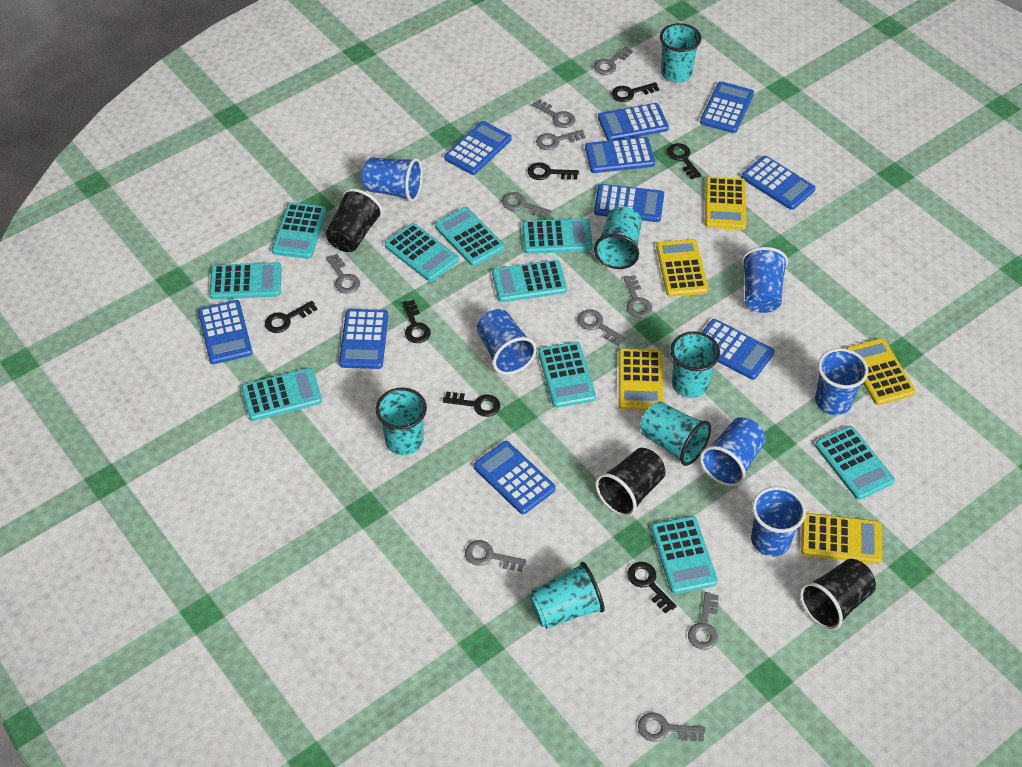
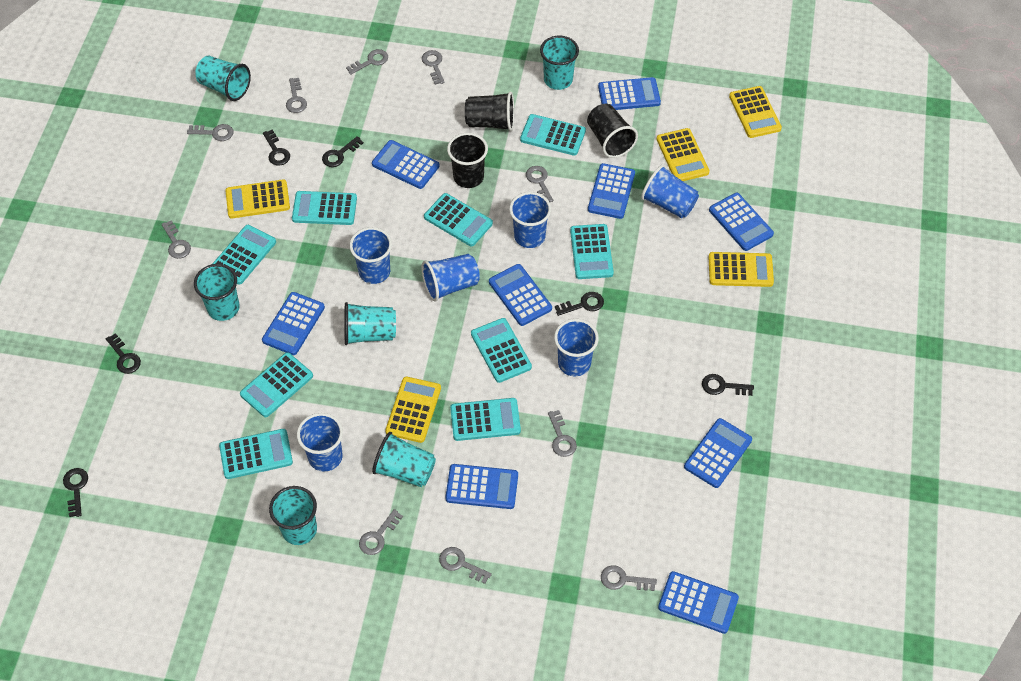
black key: [265,301,318,333] [402,300,431,343] [443,391,500,417] [527,162,579,180] [611,82,659,102] [627,562,677,614] [667,143,702,179] = 7 -> [63,468,88,517] [106,333,141,374] [263,130,290,166] [322,136,364,167] [555,292,604,316] [702,374,754,396] = 6
blue calculator: [198,300,253,364] [339,309,388,369] [444,121,512,175] [474,441,556,514] [585,137,655,173] [594,184,664,222] [598,103,669,141] [700,81,754,133] [701,319,774,380] [741,156,816,210] = 10 -> [262,292,325,355] [372,140,440,189] [445,464,518,509] [489,264,552,326] [588,163,635,219] [598,77,661,110] [658,571,739,634] [684,418,752,488] [709,193,774,251] = 9
turquoise calculator: [209,262,282,300] [241,368,322,421] [272,202,327,259] [385,223,459,282] [435,207,504,266] [492,260,567,302] [522,218,593,254] [538,342,596,408] [651,516,718,594] [815,426,895,500] = 10 -> [212,225,276,285] [219,429,293,479] [240,352,313,417] [292,191,357,225] [424,193,493,247] [450,398,521,441] [471,318,532,383] [520,114,586,156] [570,224,614,279] = 9

